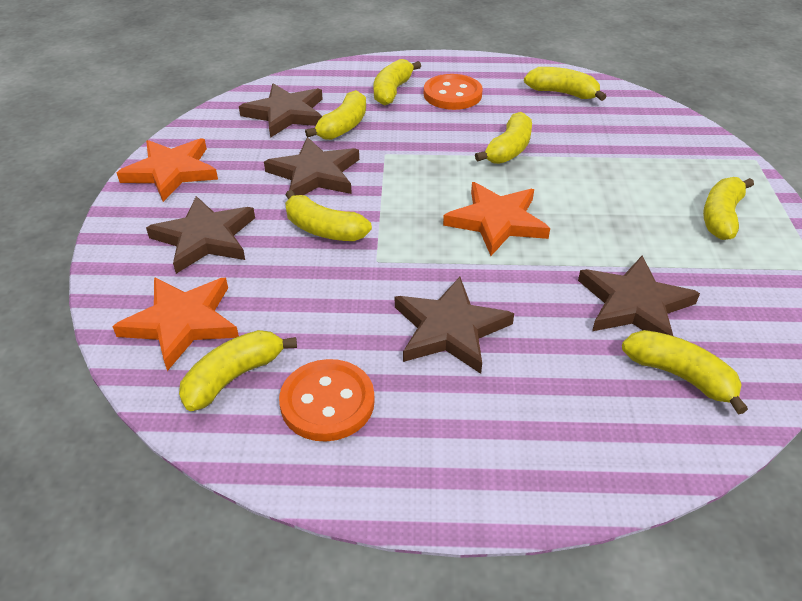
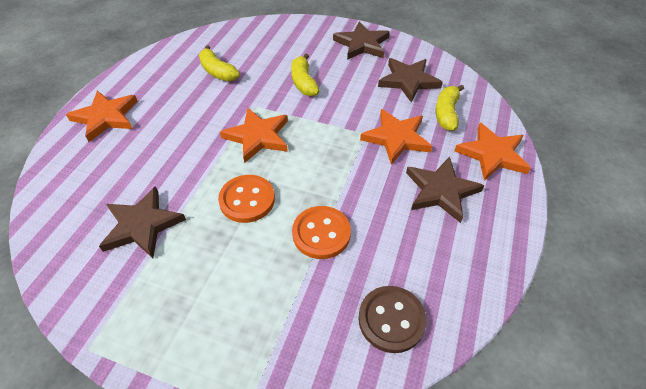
brown button: none = 0 -> [358,286,427,353] = 1
brown star: [146,196,255,274] [239,83,323,138] [264,137,359,195] [395,277,514,374] [578,256,700,336] = 5 -> [99,186,186,258] [333,21,390,60] [378,58,443,102] [406,157,484,223] = 4
orange star: [112,277,239,371] [117,138,218,202] [443,182,550,256] = 3 -> [66,91,138,142] [220,108,288,163] [360,109,432,165] [454,123,531,181] = 4
yellow banana: [179,330,297,411] [285,190,372,241] [305,90,366,140] [374,59,421,106] [475,112,532,164] [524,67,606,101] [622,330,748,414] [703,177,754,240] = 8 -> [199,45,240,81] [291,53,319,96] [436,85,464,131] = 3

